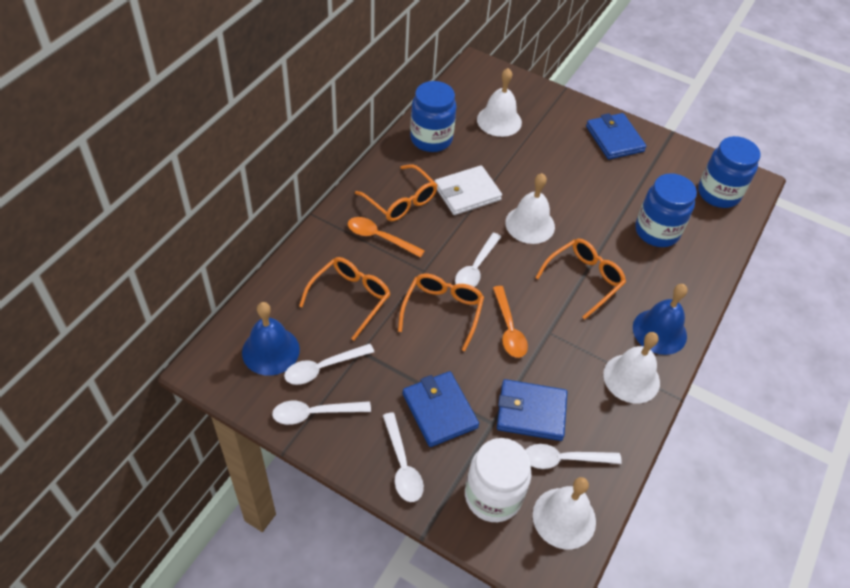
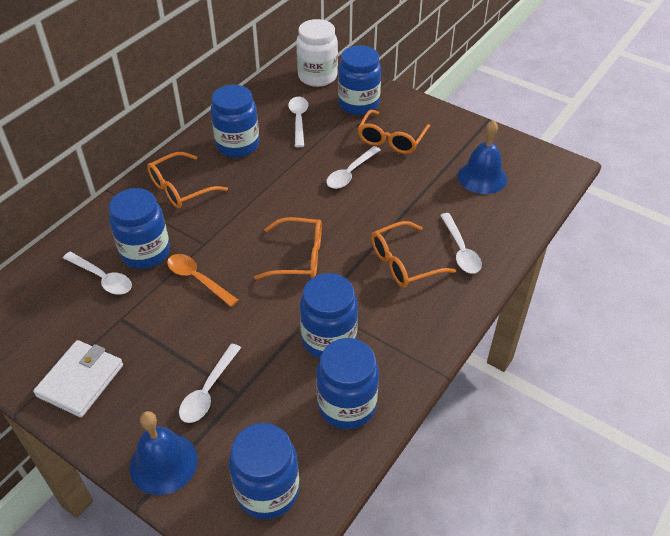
blue jar: [410,81,456,152] [635,173,697,247] [698,136,760,208] = 3 -> [109,188,170,269] [211,85,259,157] [229,423,299,519] [300,273,358,359] [316,338,379,429] [338,45,381,115] = 6
blue wallet: [403,371,479,447] [497,379,567,441] [586,113,647,160] = 3 -> none = 0
orange spoon: [348,217,425,258] [493,286,528,358] = 2 -> [167,254,238,307] = 1
white bell: [477,68,522,137] [505,173,555,244] [533,477,596,549] [603,332,660,403] = 4 -> none = 0

